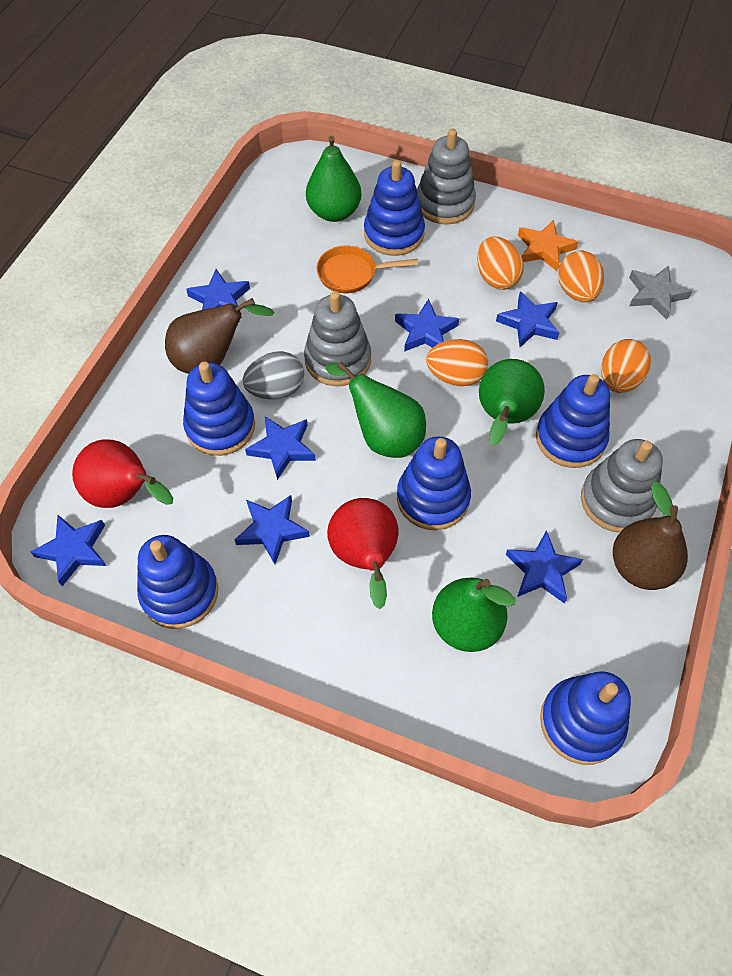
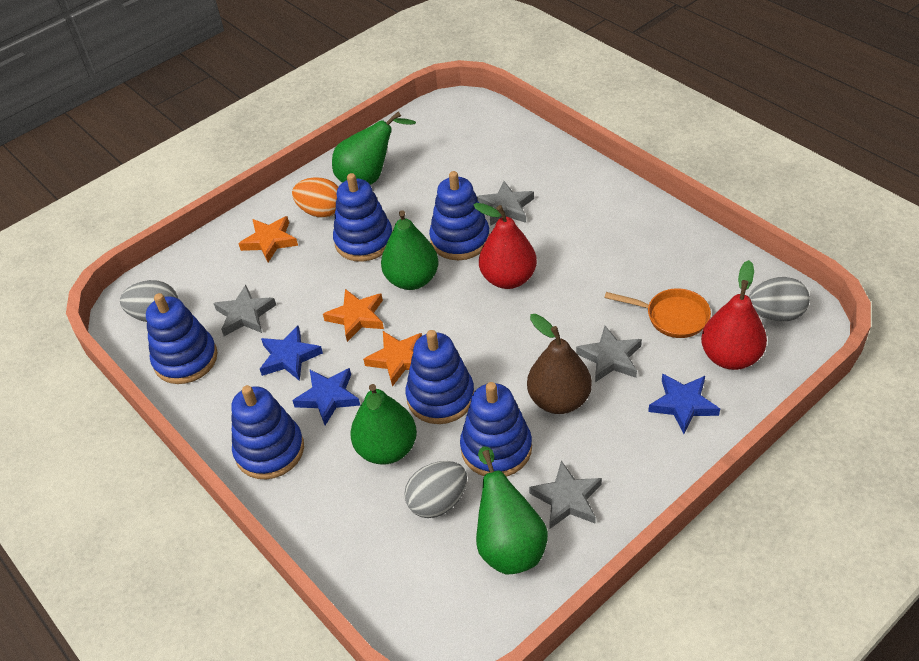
blue star: [30,515,106,586] [186,269,250,318] [235,495,310,564] [245,416,316,480] [395,299,459,352] [496,291,559,347] [506,530,583,604] = 7 -> [260,326,323,381] [292,368,360,425] [648,374,720,434] = 3
brown pear: [165,298,275,374] [613,481,688,590] = 2 -> [527,314,592,414] = 1
grey egg: [242,351,304,400] = 1 -> [120,280,178,322] [404,461,467,518] [748,277,810,322] = 3
grey stacking toy: [304,291,371,386] [417,129,476,224] [581,439,663,533] = 3 -> none = 0
grey star: [629,266,693,320] = 1 -> [213,285,276,336] [477,181,534,226] [529,461,602,529] [576,326,642,382] = 4
orange egg: [426,339,488,386] [477,236,524,290] [558,251,604,302] [601,339,651,393] = 4 -> [292,177,338,218] = 1
orange star: [518,220,578,271] = 1 -> [238,216,298,262] [323,289,384,342] [363,331,422,387] = 3

